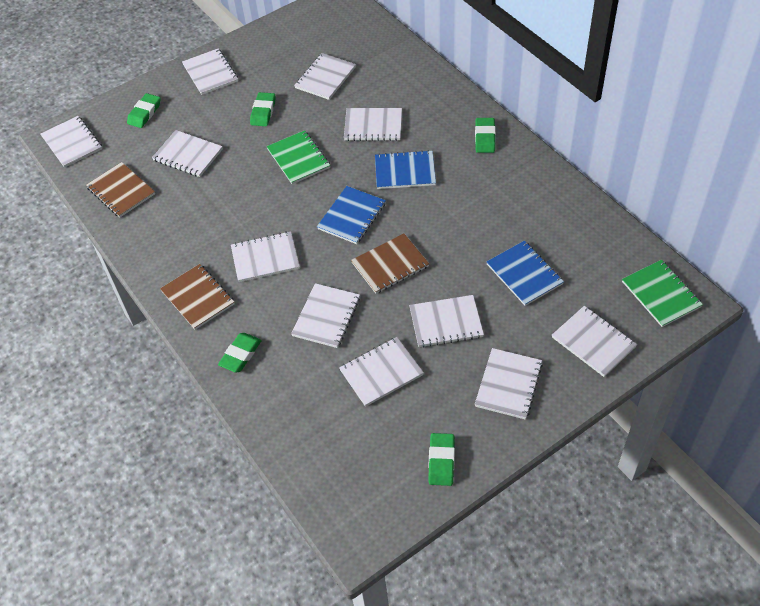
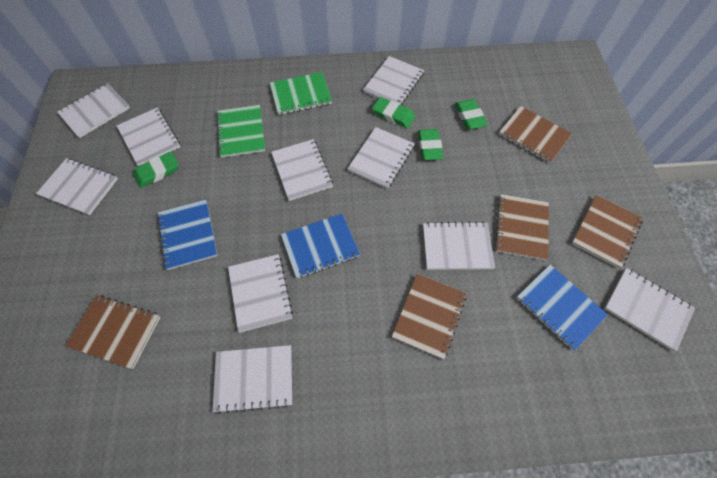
brown notebook: [86,162,155,217] [160,264,235,330] [351,234,429,294] = 3 -> [66,295,160,369] [392,274,467,359] [495,194,549,261] [499,106,572,163] [572,195,643,269] = 5
green eraser: [127,93,161,128] [218,333,262,373] [250,92,275,126] [428,433,455,486] [475,118,496,153] = 5 -> [133,152,179,188] [372,97,415,128] [418,129,444,160] [455,99,488,130] = 4
white notebook: [41,116,102,168] [152,130,223,177] [182,48,238,95] [231,231,300,282] [291,283,360,348] [294,53,356,100] [339,337,424,407] [344,108,402,141] [409,295,484,348] [475,348,543,420] [552,306,637,377] = 11 -> [36,158,118,215] [57,83,130,138] [117,108,180,166] [212,345,292,414] [228,254,293,333] [271,139,333,201] [347,127,415,189] [363,56,424,105] [423,222,495,270] [604,268,695,351] = 10

